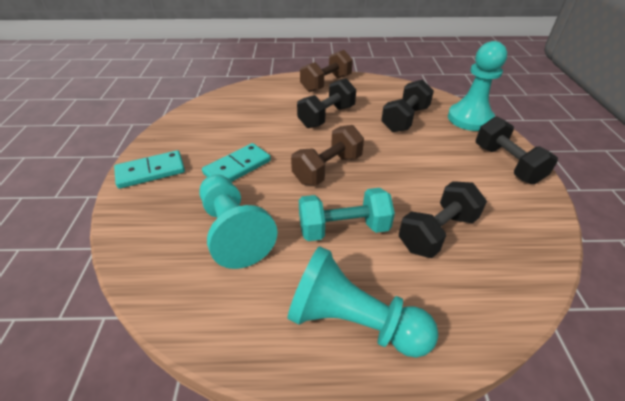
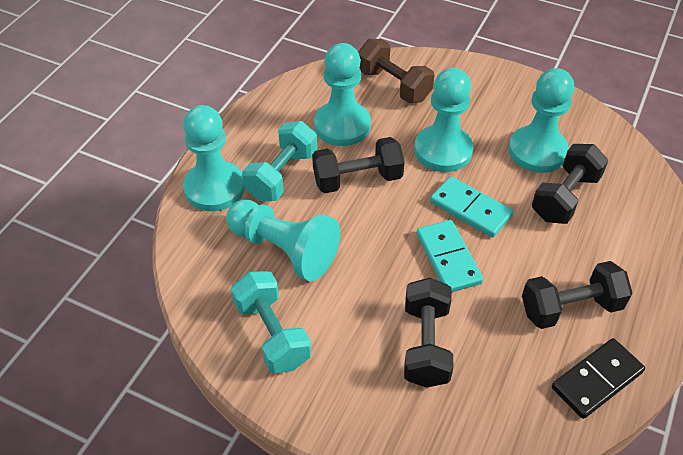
black domino: none = 0 -> [552,338,645,419] = 1
brown dumbbell: [291,125,364,185] [300,50,353,92] = 2 -> [358,39,434,103] = 1
turquoise dumbbell: [299,188,395,241] = 1 -> [231,271,311,374] [242,121,317,201] = 2
turquoise pawn: [199,174,278,269] [288,246,438,358] [448,41,507,131] = 3 -> [183,105,245,211] [226,200,340,281] [314,43,371,146] [414,68,473,172] [508,68,574,173] = 5

